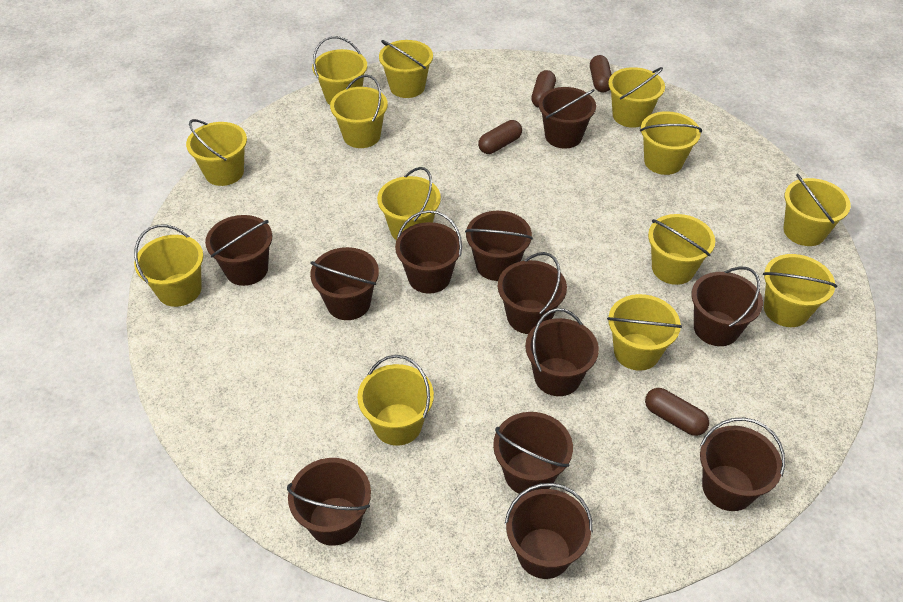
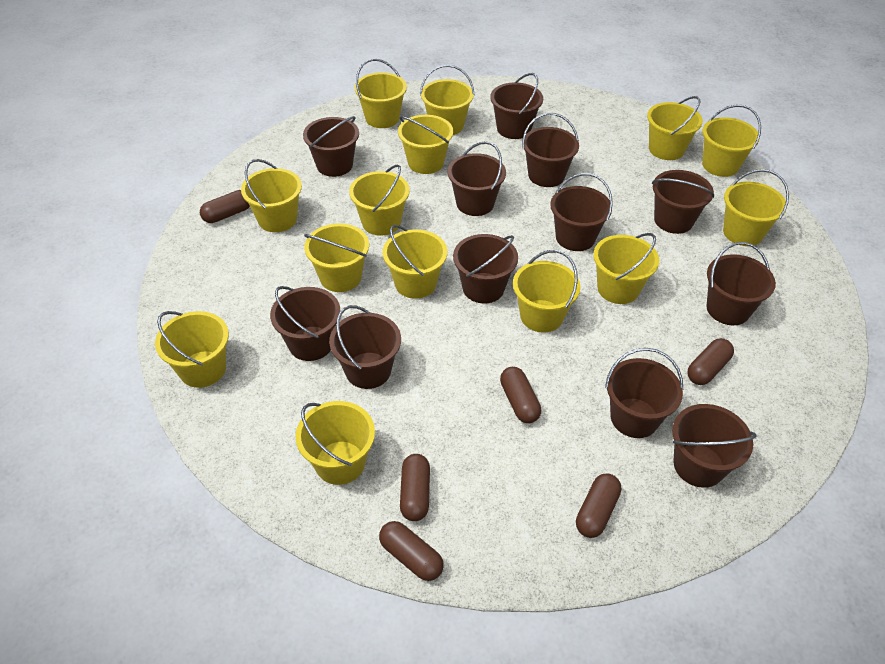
brown capsule: [478,120,522,154] [531,70,556,108] [590,55,612,93] [645,388,709,436] = 4 -> [200,190,250,223] [379,521,444,581] [400,454,430,521] [500,367,541,423] [576,473,621,538] [687,338,734,385] = 6
yellow bucket: [134,225,203,307] [186,119,247,186] [312,36,367,105] [330,75,388,148] [357,355,434,446] [377,167,441,240] [379,40,433,98] [607,294,682,371] [608,67,665,128] [640,111,702,175] [648,214,715,285] [763,254,837,327] [784,174,851,246] = 13 -> [155,311,229,388] [241,159,302,232] [296,401,375,485] [304,223,369,292] [349,164,410,236] [355,59,407,128] [382,225,447,299] [398,115,453,174] [420,65,474,135] [513,250,580,332] [593,233,659,304] [647,96,703,160] [702,105,761,177] [723,169,789,246] = 14

